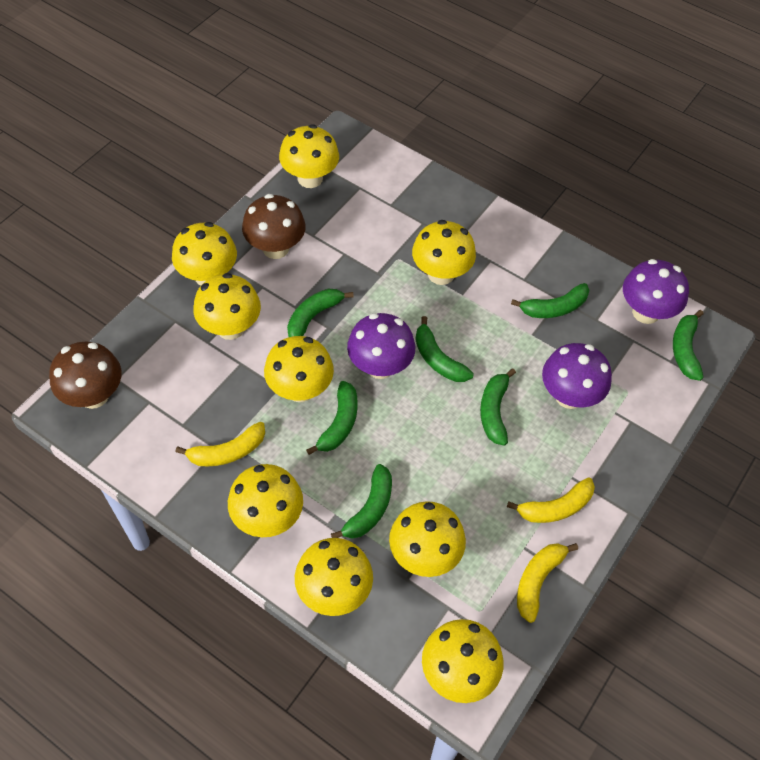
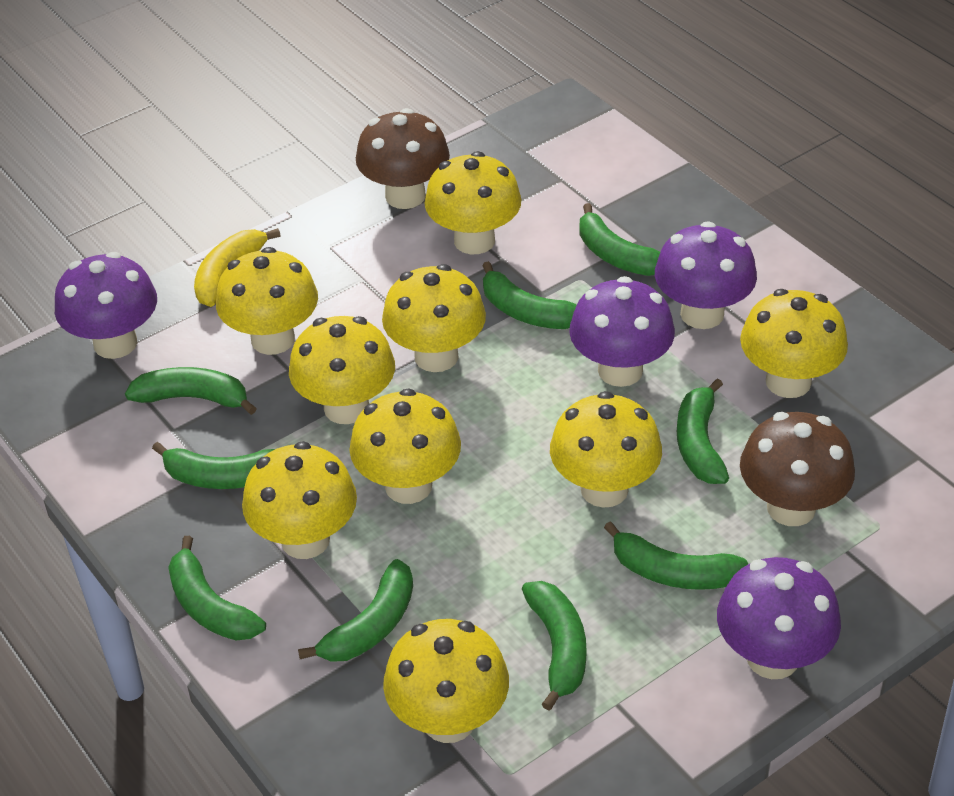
green banana: [287,289,354,337] [306,381,357,455] [331,464,392,539] [415,316,474,382] [480,368,516,445] [511,283,590,318] [673,310,704,381] = 7 -> [125,367,257,415] [152,442,275,489] [168,536,266,640] [298,559,413,662] [482,261,577,329] [522,581,586,711] [579,203,660,276] [604,521,748,590] [677,378,729,484] = 9
purple mushroom: [347,313,415,379] [542,343,612,409] [623,259,689,324] = 3 -> [55,252,157,359] [569,276,675,387] [655,221,757,329] [717,557,841,679] = 4
yellow banana: [175,422,265,466] [507,477,595,523] [517,543,578,623] = 3 -> [194,228,281,307] = 1

